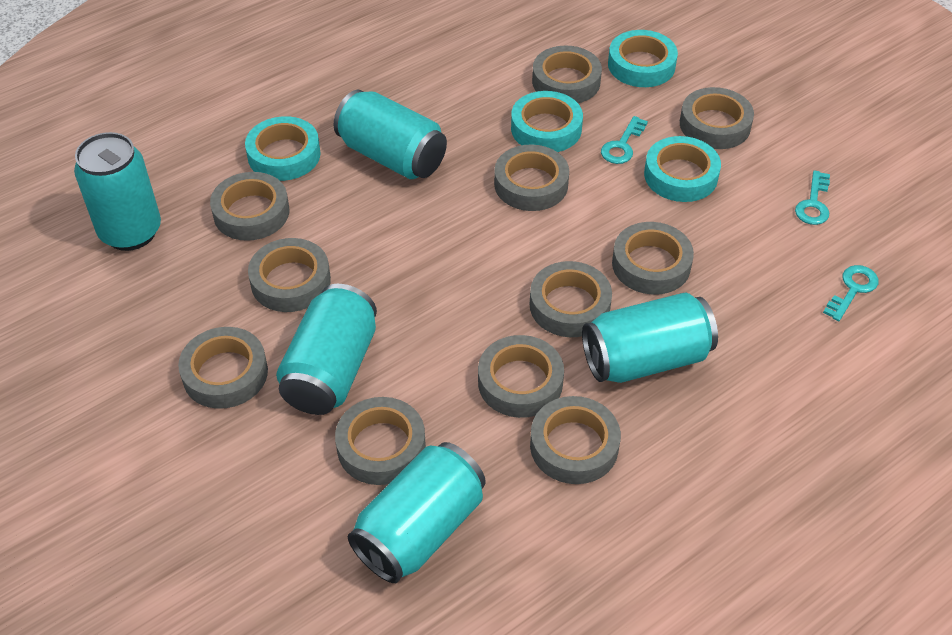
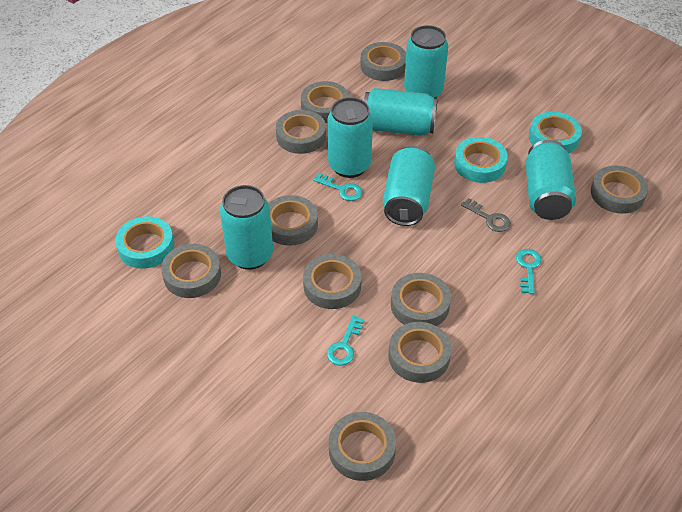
grey key: none = 0 -> [461,198,511,232] = 1
grey tape: [178,327,268,409] [210,172,289,241] [248,238,331,312] [335,397,426,485] [478,335,564,418] [494,144,569,211] [530,261,612,337] [530,396,621,484] [532,46,602,103] [612,222,694,295] [680,87,754,149] = 11 -> [161,244,221,298] [268,195,318,246] [276,110,326,154] [301,81,349,123] [303,254,362,309] [329,412,396,481] [360,42,406,81] [388,322,452,383] [391,273,451,326] [591,166,648,214] = 10
turquoise can: [74,132,161,251] [276,284,377,415] [334,90,447,179] [348,442,486,583] [582,292,718,383] = 5 -> [220,185,273,270] [328,97,373,178] [364,88,438,136] [382,146,435,226] [404,25,448,98] [525,140,576,220] = 6
turquoise tape: [245,116,321,181] [511,91,583,152] [608,30,678,87] [644,136,721,202] = 4 -> [115,216,174,269] [454,137,508,183] [529,112,582,153] = 3

